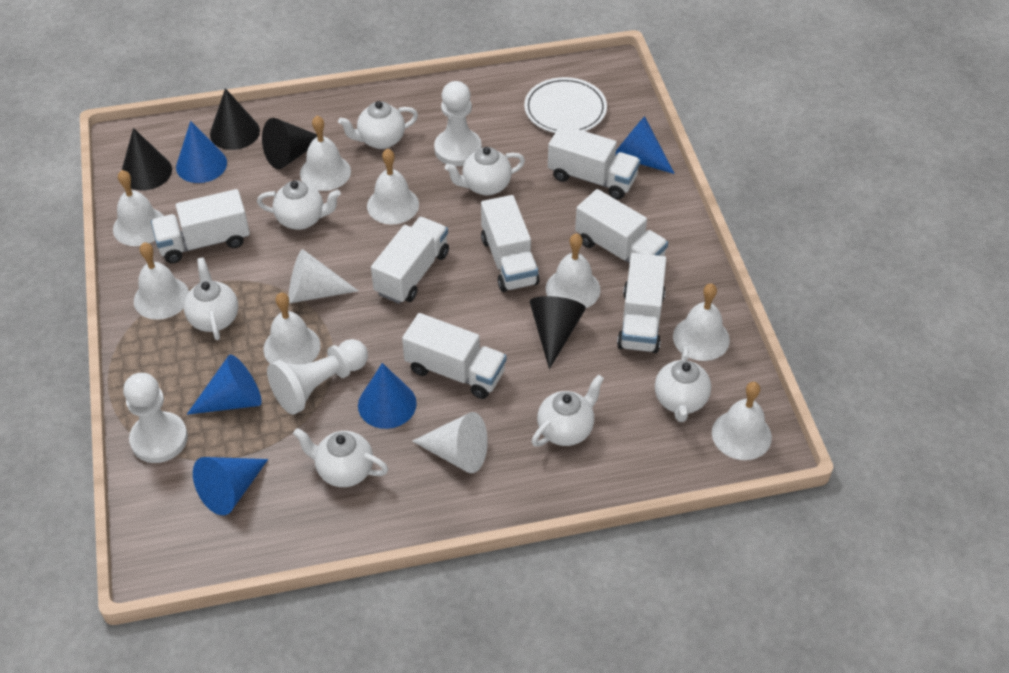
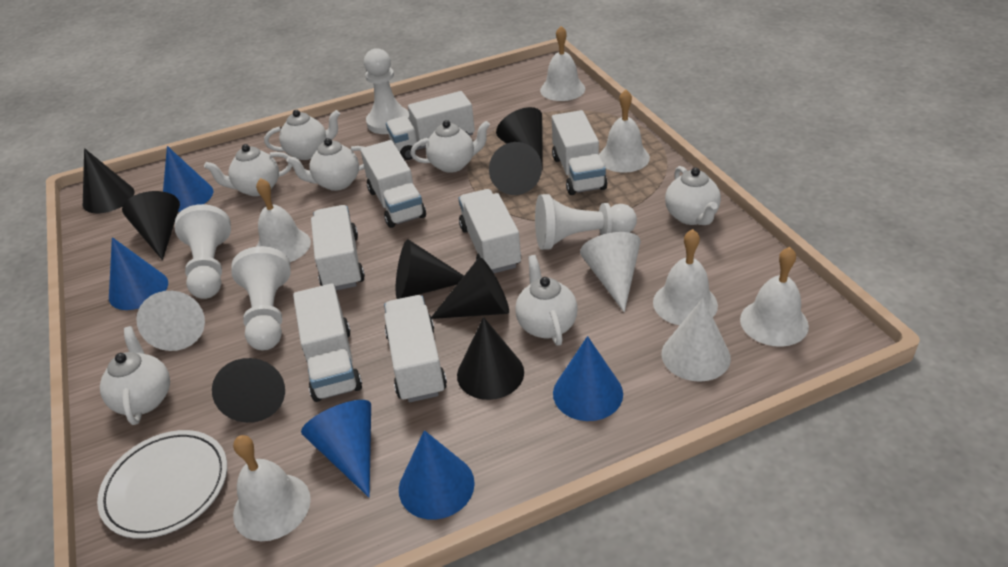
black cone: [122,128,172,190] [210,88,260,150] [262,118,317,169] [530,296,586,369] = 4 -> [83,148,135,213] [122,191,180,260] [212,358,285,423] [396,239,464,299] [431,257,509,319] [457,317,524,400] [489,142,542,195] [496,107,543,170] = 8
white bell: [113,170,164,246] [134,242,189,320] [263,293,321,364] [300,116,351,191] [367,149,419,225] [546,233,601,308] [673,283,730,361] [712,382,772,460] = 8 -> [233,435,311,541] [256,178,311,262] [540,26,585,101] [599,90,650,173] [653,229,718,325] [740,247,809,347] = 6
white cone: [289,249,358,303] [412,412,488,473] = 2 -> [136,291,205,351] [580,232,641,312] [662,298,731,382] = 3
white pawn: [123,373,188,463] [267,339,368,415] [434,81,482,166] = 3 -> [175,204,231,299] [231,246,291,350] [364,48,410,134] [535,194,637,250] = 4

